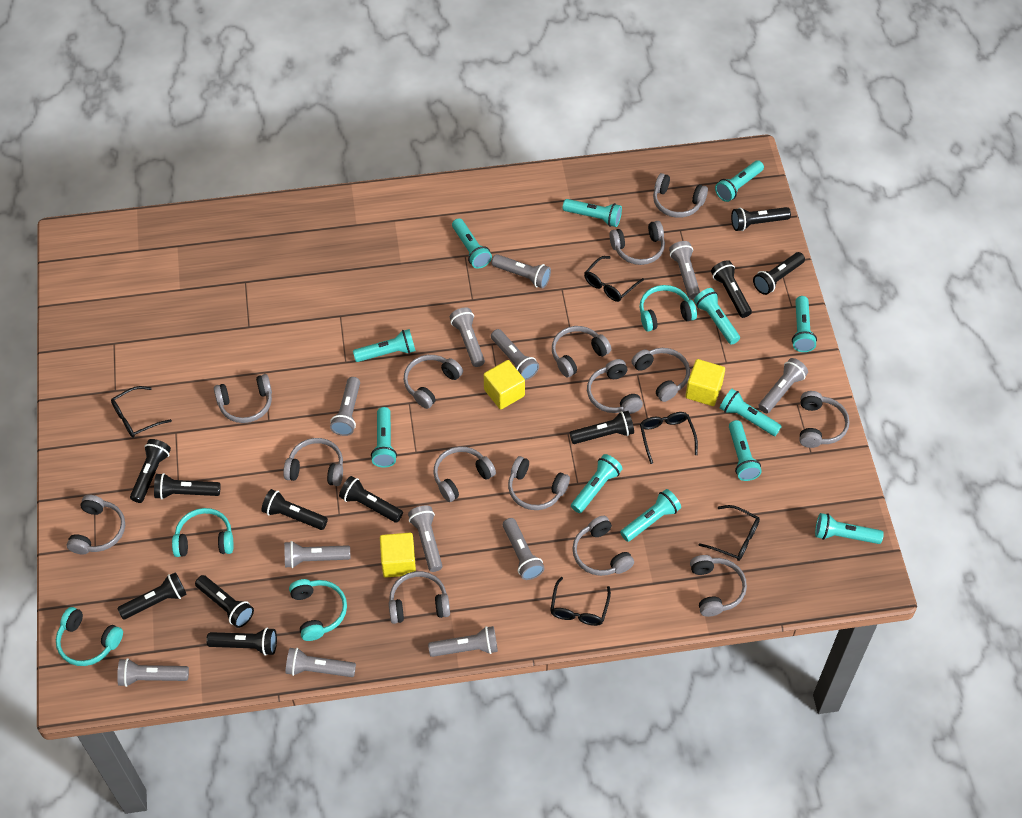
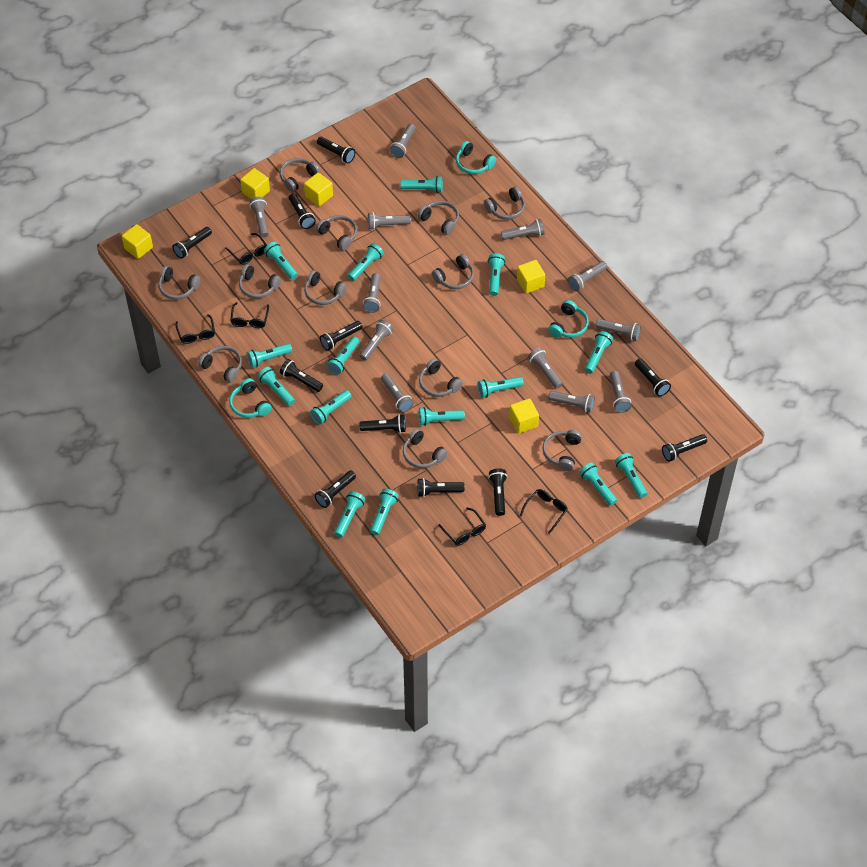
grey headphones: [67,495,125,555] [214,374,272,423] [283,438,343,486] [389,571,450,624] [404,355,463,409] [433,446,496,502] [508,456,570,510] [552,326,611,377] [572,516,634,576] [587,359,643,414] [610,221,665,265] [631,348,690,402] [653,173,708,218] [690,555,747,617] [799,391,850,448] = 15 -> [158,266,200,300] [198,346,242,383] [239,264,281,299] [280,158,320,192] [304,270,347,305] [316,215,357,250] [403,428,448,468] [418,201,459,235] [419,358,463,397] [432,254,474,289] [484,186,525,220] [542,430,582,471] = 12
turquoise flashlight: [353,329,415,362] [371,407,397,468] [452,218,492,269] [563,199,622,227] [571,454,623,513] [620,489,681,542] [694,288,740,345] [715,160,764,202] [720,389,782,436] [729,420,762,481] [792,296,817,352] [815,513,884,544] = 12 -> [247,344,292,368] [257,367,295,406] [264,242,298,280] [310,390,351,425] [327,337,359,375] [334,491,365,537] [348,243,384,281] [370,489,399,535] [400,176,443,193] [418,407,465,426] [478,377,524,398] [488,253,505,296] [579,463,617,506] [585,331,613,373] [615,453,647,498] = 15
turquoise headphones: [56,607,123,666] [172,508,233,557] [289,579,347,641] [640,285,697,332] = 4 -> [229,378,272,418] [456,141,496,174] [548,300,589,338] = 3
yellow cube: [380,533,416,578] [484,360,525,410] [685,359,725,406] = 3 -> [122,224,153,259] [240,168,270,199] [304,172,333,206] [509,398,539,434] [517,260,545,294] = 5

